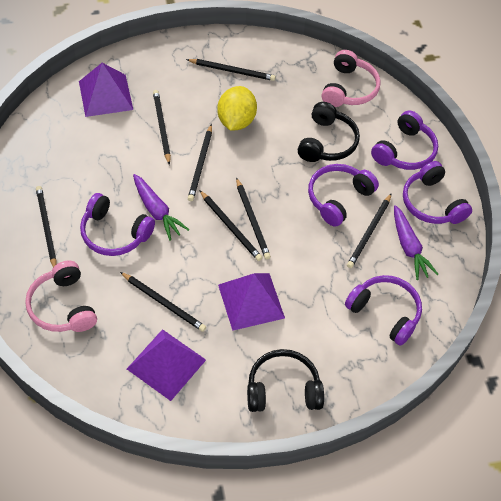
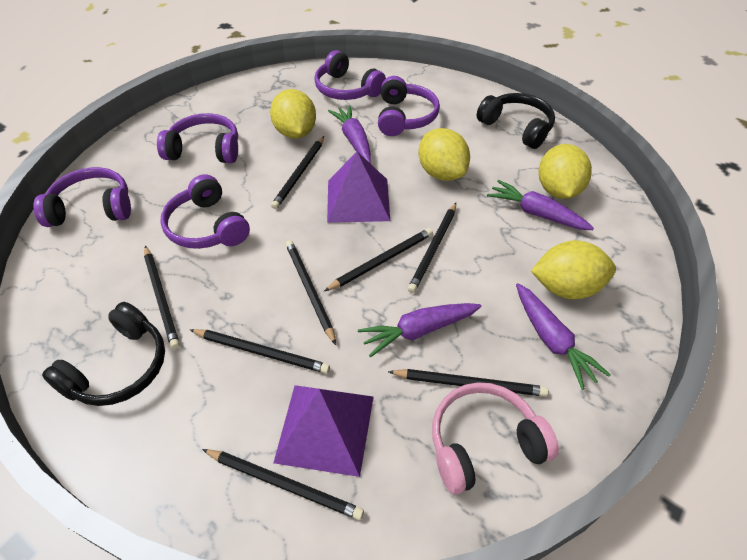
pink headphones: [25,260,97,332] [322,50,381,107] = 2 -> [432,382,559,495] = 1
purple carrot: [133,174,189,241] [394,205,438,280] = 2 -> [328,105,371,163] [358,303,482,358] [487,180,594,230] [516,283,611,390] = 4
purple pyramid: [79,63,133,117] [127,329,206,401] [218,273,285,331] = 3 -> [273,385,374,477] [327,152,390,223] = 2
yellow lemon: [217,86,257,131] = 1 -> [270,89,316,139] [418,128,470,181] [531,240,616,299] [539,144,592,199] = 4

